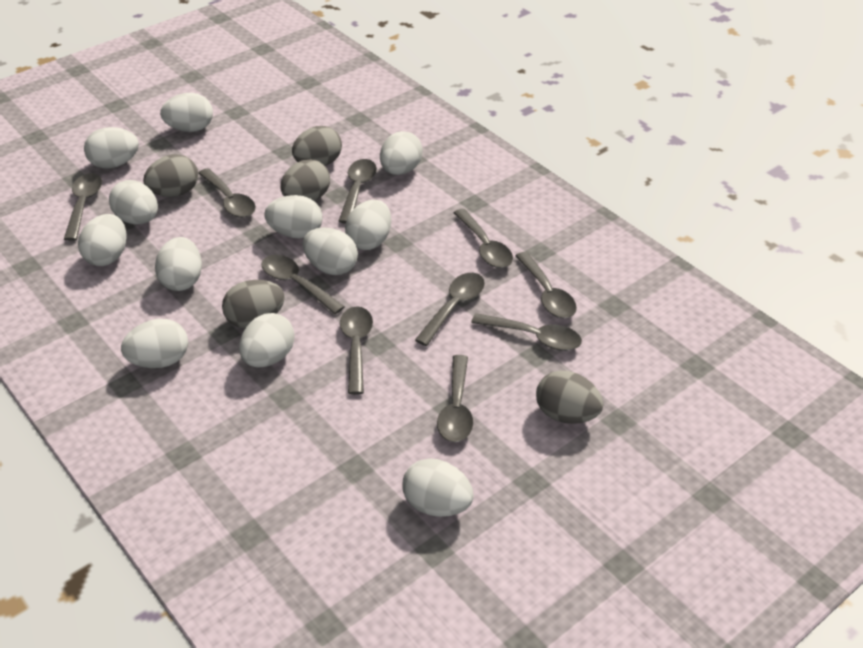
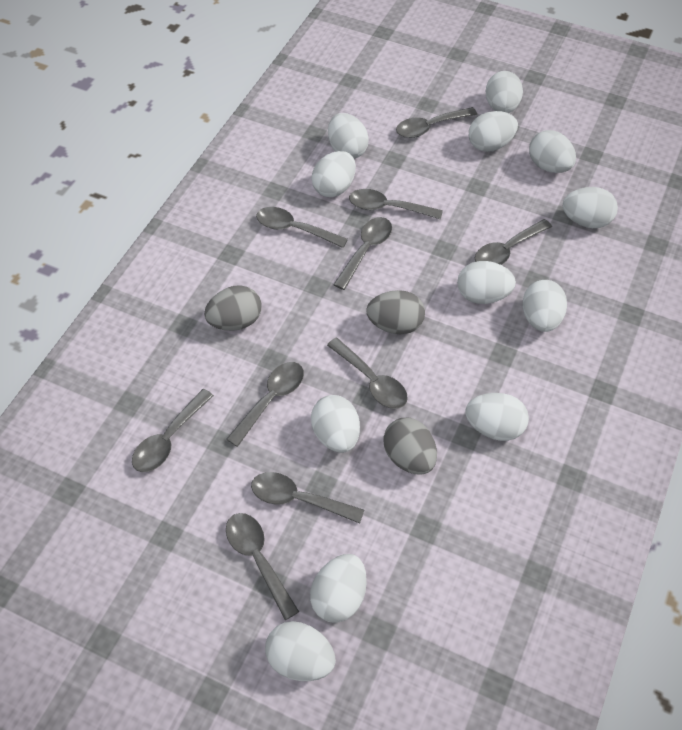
grey egg: [143,154,198,197] [222,280,285,328] [280,159,330,201] [292,126,342,166] [536,371,603,424] = 5 -> [204,285,262,331] [366,290,425,334] [383,418,437,475] = 3

